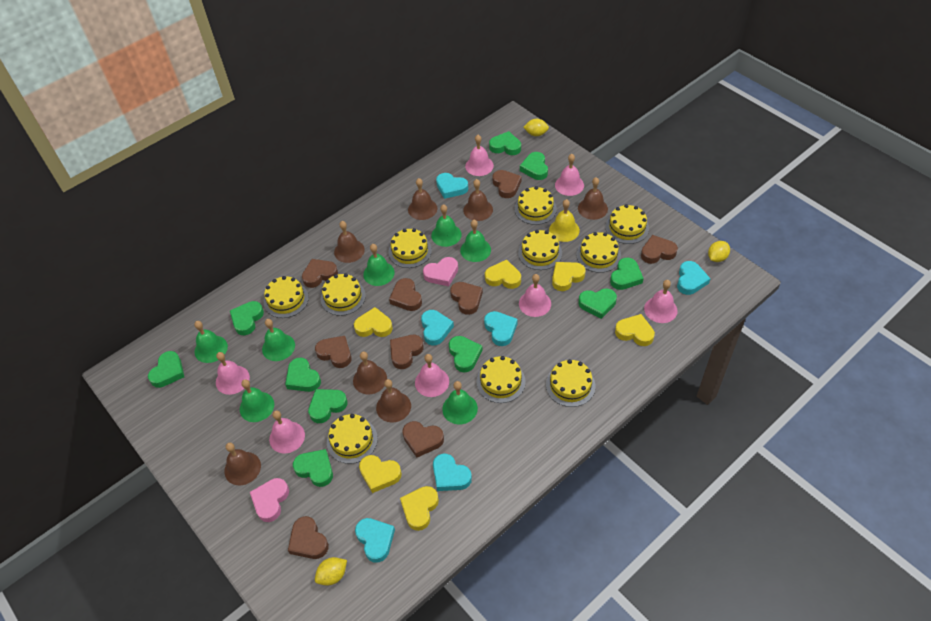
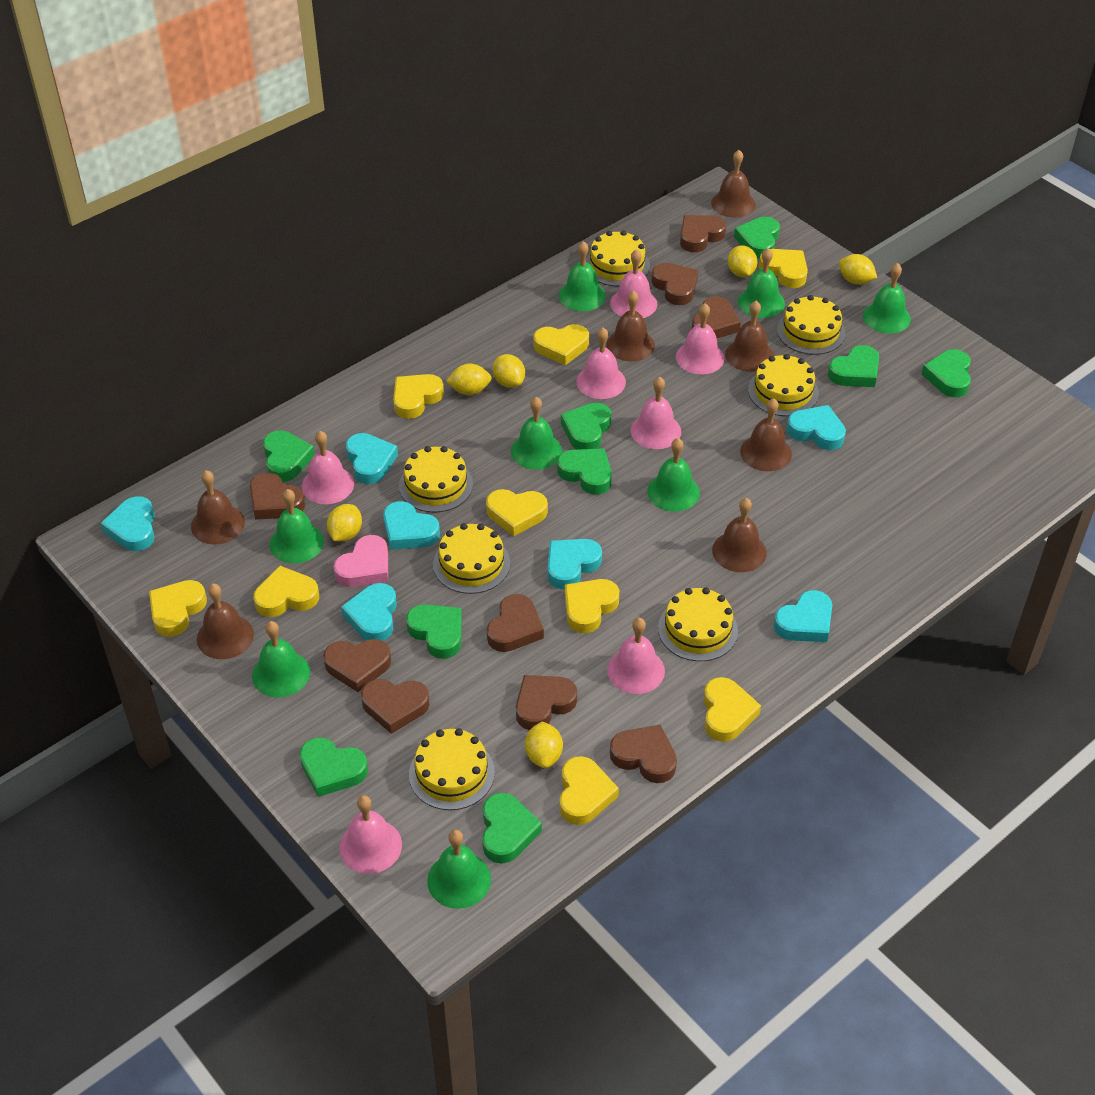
green bell: [194,321,228,363] [240,379,274,422] [262,319,295,361] [363,244,395,286] [431,204,462,247] [442,381,478,424] [460,220,491,262] = 7 -> [252,621,310,697] [270,489,324,563] [427,830,491,909] [511,397,562,470] [559,241,606,311] [647,438,700,512] [738,248,785,318] [863,263,911,333] = 8
green heart: [148,351,184,388] [230,301,264,336] [285,357,321,392] [293,449,333,487] [308,389,347,423] [449,336,483,372] [489,131,521,155] [520,152,548,180] [579,288,617,319] [610,258,644,290] = 10 -> [263,431,315,482] [300,737,368,797] [406,604,462,659] [482,793,542,864] [557,448,612,494] [561,403,612,450] [734,217,780,258] [828,345,879,387] [922,349,971,397] = 9
pink heart: [250,478,289,522] [423,257,458,286] = 2 -> [334,535,388,587] = 1
turquoise heart: [355,518,395,563] [421,310,454,345] [433,454,472,491] [436,173,468,199] [484,311,517,346] [677,261,711,295] = 6 -> [101,496,155,551] [341,583,397,641] [346,433,398,484] [383,501,440,550] [548,539,602,589] [774,590,832,642] [787,405,846,450] = 7
yellow bell: [549,199,580,242] = 1 -> none = 0
yellow cake: [264,276,309,318] [321,274,366,316] [327,414,378,464] [388,228,432,268] [477,356,526,403] [515,186,557,225] [518,230,562,270] [546,359,596,407] [576,232,621,273] [605,204,649,244] = 10 -> [399,446,473,513] [409,728,495,810] [433,523,510,594] [585,230,650,286] [658,588,738,661] [748,354,819,416] [777,295,845,355] = 7
yellow heart: [354,307,393,337] [359,455,402,493] [400,486,439,531] [485,260,521,289] [552,262,586,291] [615,314,655,346] = 6 -> [149,580,207,637] [253,566,319,617] [393,374,444,419] [486,489,548,536] [533,324,589,366] [559,756,619,825] [565,579,619,633] [703,677,761,742] [759,249,808,288] = 9
yellow lemon: [315,557,347,586] [524,119,549,136] [708,241,730,262] = 3 -> [327,504,362,542] [446,364,492,395] [493,354,525,388] [525,722,563,768] [728,245,758,277] [839,254,877,285] = 6

